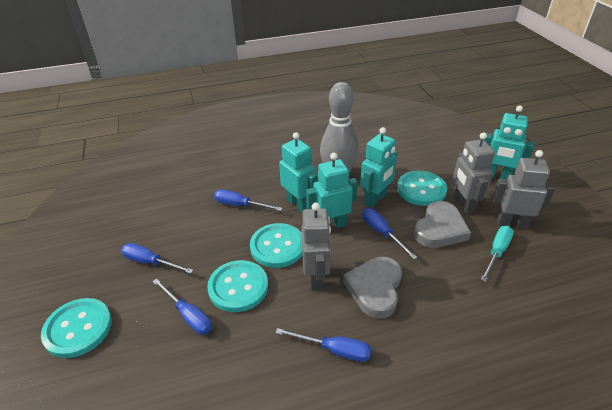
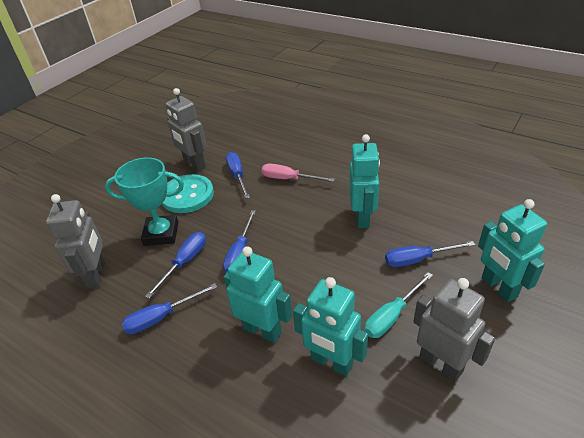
grey bowling pin: [320,82,359,173] = 1 -> none = 0
grey heart: [343,257,402,319] [414,201,471,248] = 2 -> none = 0
pink screwdriver: none = 0 -> [262,163,335,182] = 1
turquoise button: [41,298,112,358] [207,260,268,312] [250,223,302,268] [397,171,447,206] = 4 -> [162,174,214,213] = 1
turquoise trophy: none = 0 -> [105,157,184,246] = 1

